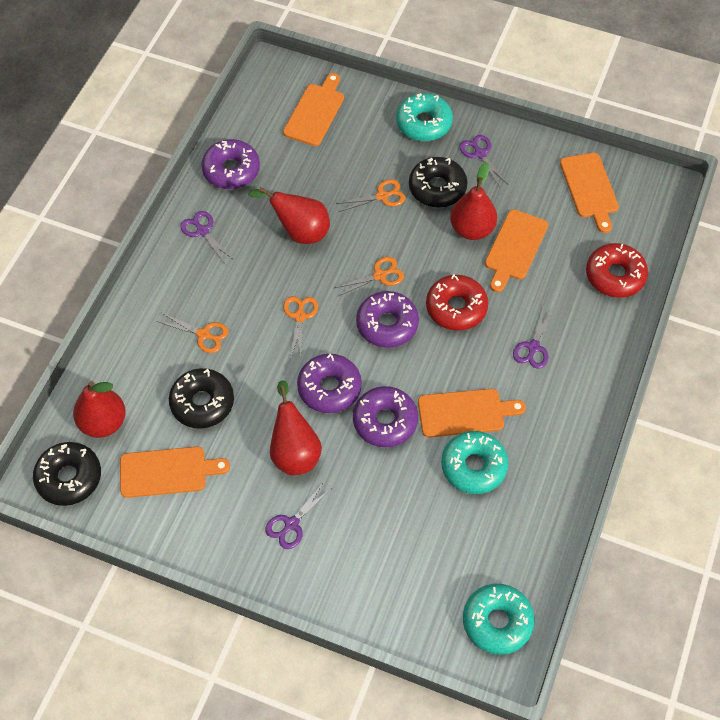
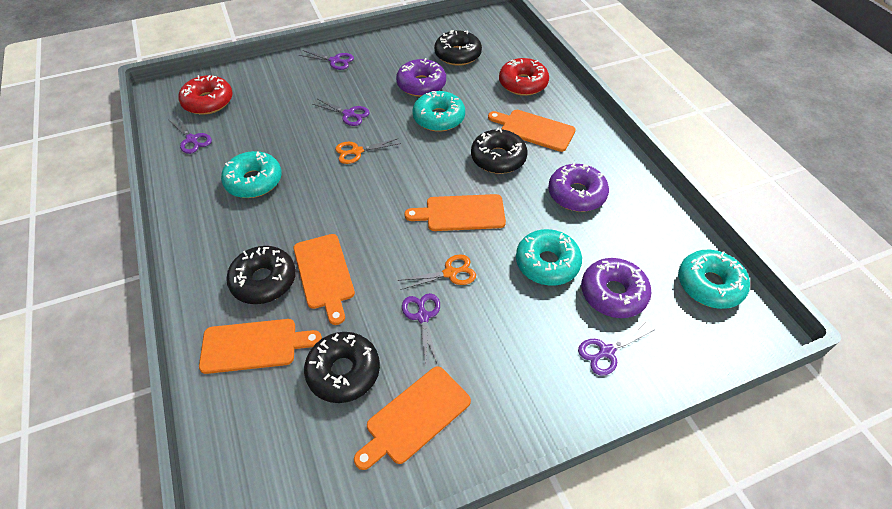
black donut: [33,442,101,506] [169,368,234,429] [409,157,468,208] = 3 -> [226,246,296,304] [304,332,380,403] [434,30,482,66] [471,128,528,174] = 4
orange scissors: [157,313,229,353] [283,296,318,357] [334,257,404,297] [336,179,406,212] = 4 -> [335,138,401,164] [398,254,476,290] = 2
purple donut: [201,139,260,189] [297,354,362,413] [353,386,418,447] [356,291,419,348] = 4 -> [396,58,446,97] [548,163,609,212] [581,258,651,318] = 3
purple scissors: [180,211,234,265] [265,482,332,549] [459,135,508,187] [513,308,553,369] = 4 -> [169,117,212,154] [299,50,354,70] [313,99,370,126] [402,293,440,366] [578,322,654,376] = 5
red pear: [73,381,126,438] [248,187,330,244] [270,380,322,475] [450,162,497,240] = 4 -> none = 0
turquoise donut: [396,93,453,141] [441,431,508,494] [463,584,535,655] = 3 -> [221,151,282,198] [412,91,465,132] [516,229,582,286] [678,250,750,309] = 4

